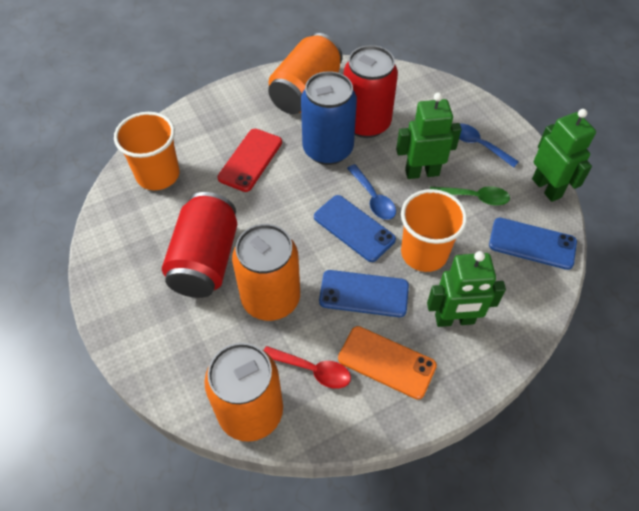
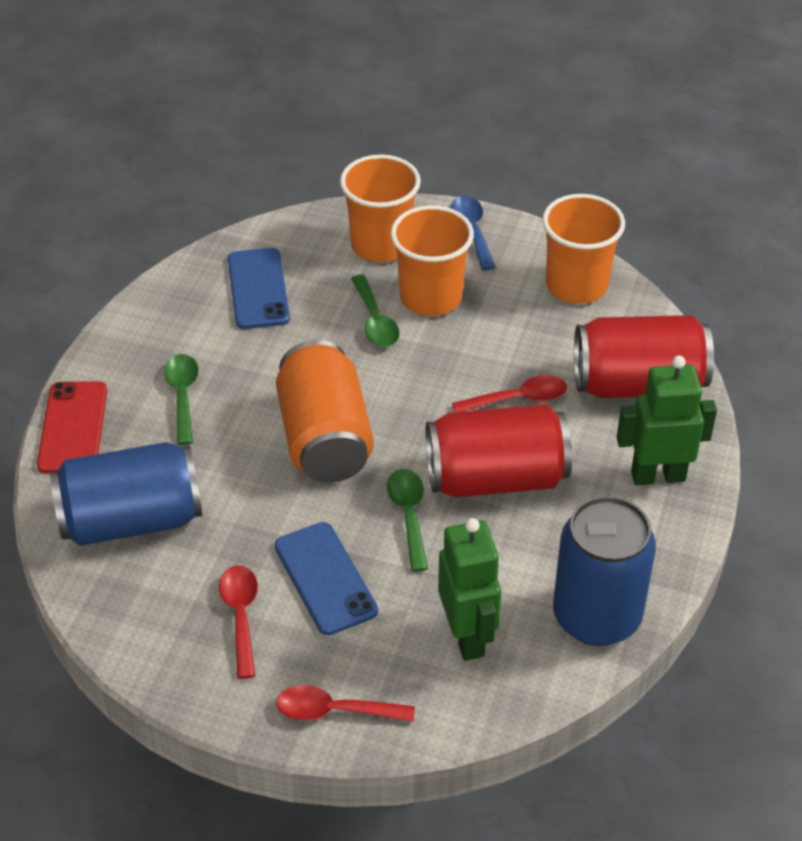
blue can: [301,71,357,165] = 1 -> [50,442,202,546] [553,496,656,646] = 2
blue phone: [314,195,396,262] [319,270,409,317] [489,218,577,270] = 3 -> [228,248,290,329] [275,522,378,635] = 2
blue spoon: [347,164,396,220] [459,123,519,167] = 2 -> [451,196,495,270] = 1
green robot: [396,93,462,179] [427,251,506,327] [532,109,596,202] = 3 -> [438,518,501,661] [616,356,717,485] = 2
green spoon: [430,186,510,206] = 1 -> [164,354,199,445] [351,275,400,347] [387,469,428,572] = 3
orange can: [204,343,283,442] [232,224,300,321] [268,33,343,114] = 3 -> [276,340,374,483] = 1
orange cup: [114,112,179,190] [401,189,467,272] = 2 -> [340,154,421,262] [391,205,474,316] [542,194,625,304] = 3
orange phone: [338,326,437,400] = 1 -> none = 0
red spoon: [264,346,351,389] = 1 -> [219,565,258,679] [276,685,415,722] [452,375,567,412] = 3

